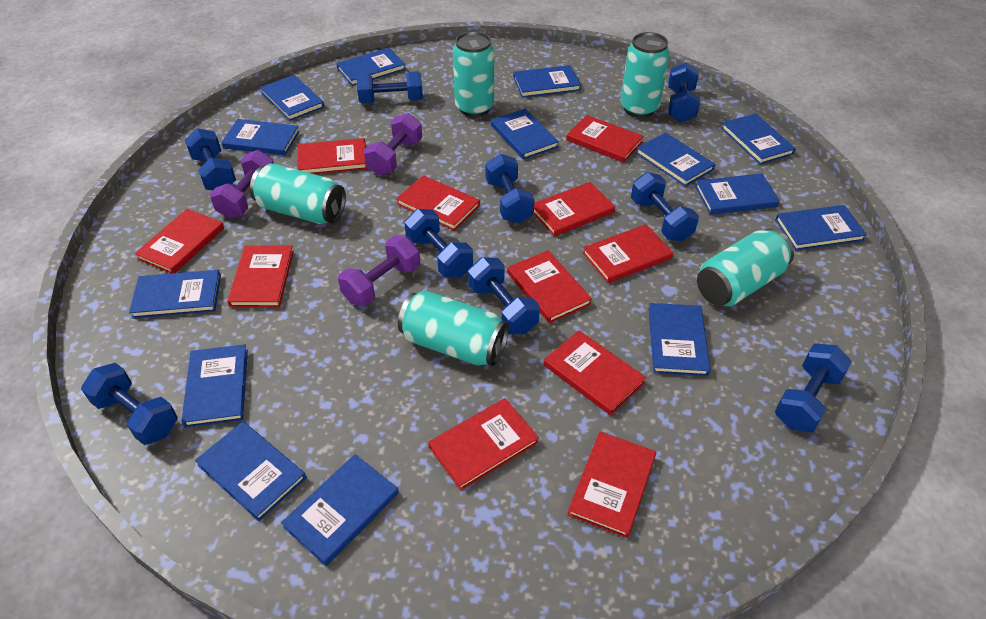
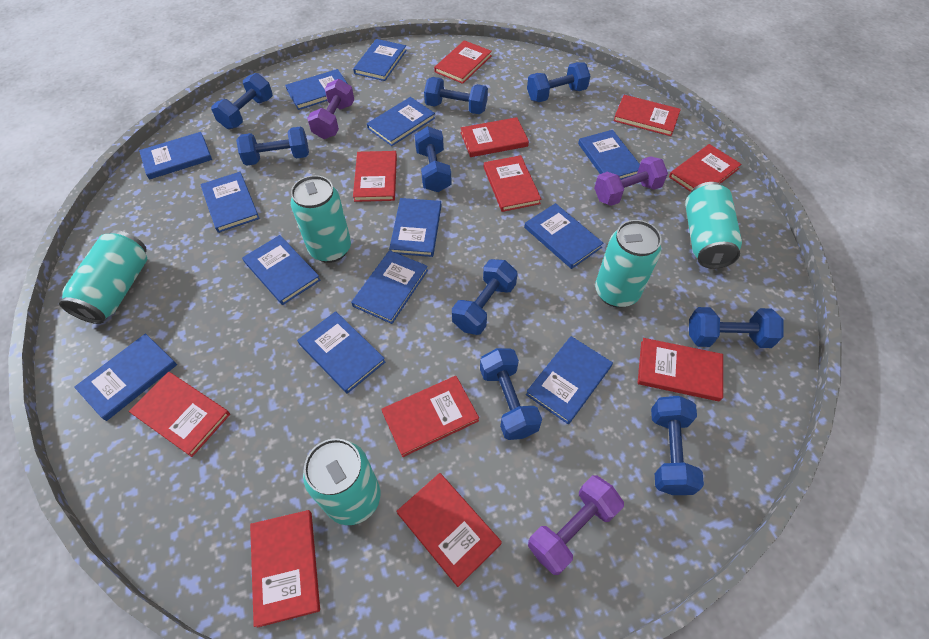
blue book: [129,270,221,318] [181,344,248,428] [195,421,306,521] [221,119,300,156] [260,75,324,121] [281,454,399,566] [336,48,406,86] [491,109,559,159] [513,65,581,98] [636,132,715,186] [649,303,710,376] [695,173,780,215] [721,113,796,164] [775,205,867,250] = 14 -> [74,333,177,421] [139,132,212,180] [201,172,260,233] [242,235,320,305] [285,69,348,110] [297,311,385,394] [351,250,428,324] [353,39,407,81] [367,97,435,146] [389,198,441,257] [524,203,603,269] [526,336,613,424] [578,130,640,180] = 13

